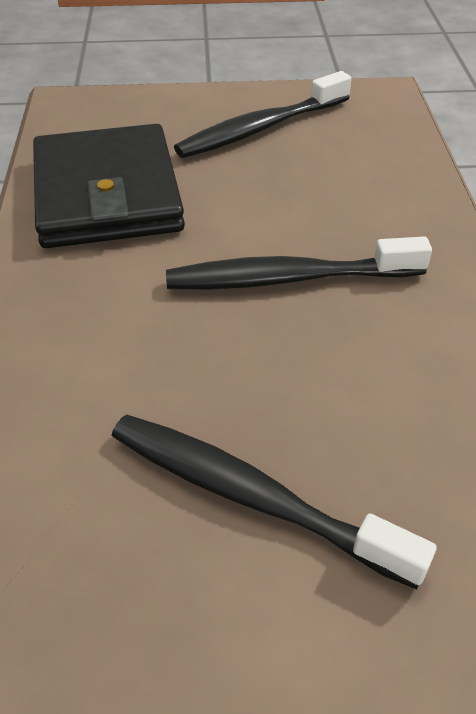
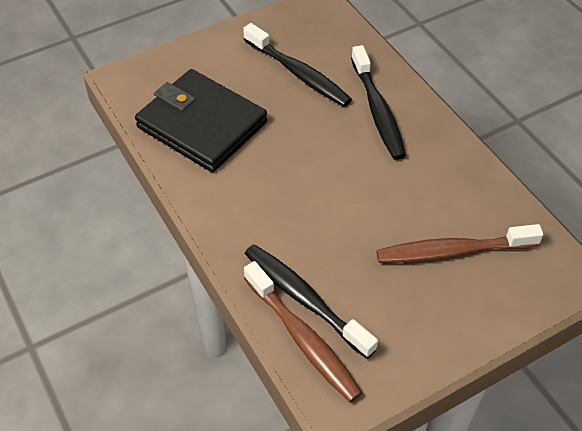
brown toothbrush: none = 0 -> [244,261,362,403] [376,224,543,263] = 2

